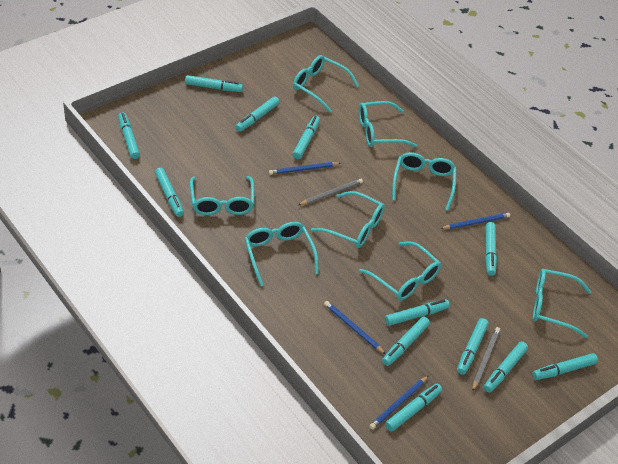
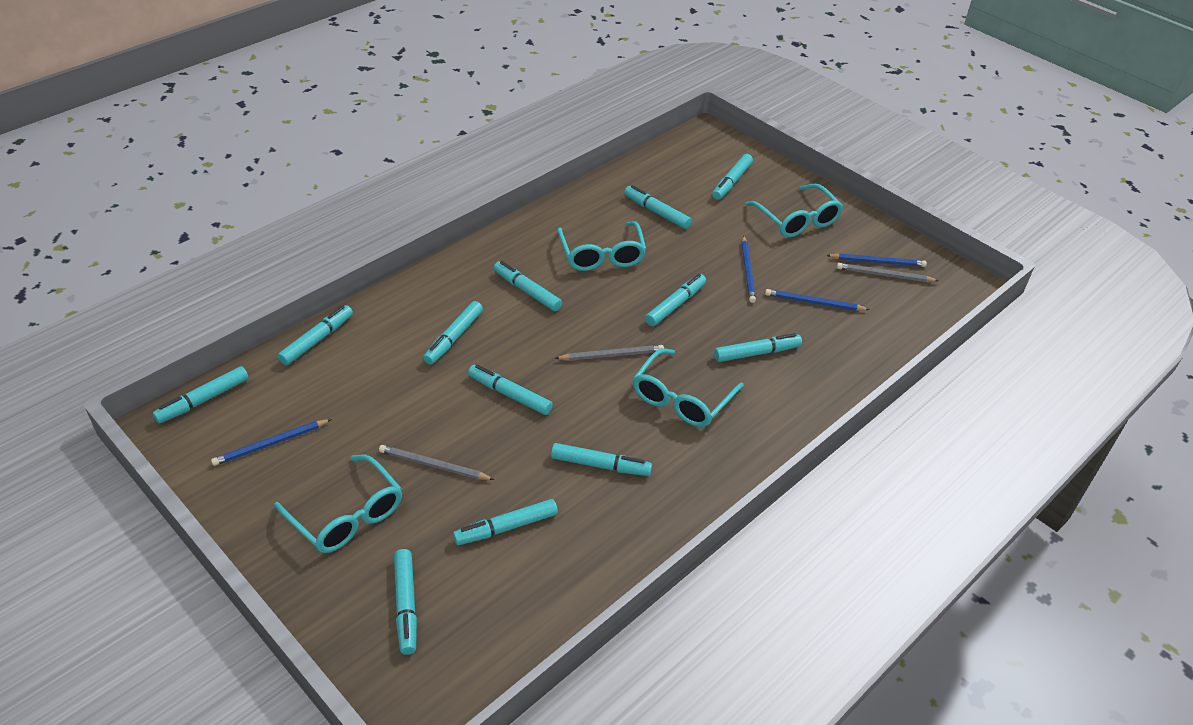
grey pencil: [298,179,363,205] [472,327,500,392] = 2 -> [379,445,494,480] [555,345,664,361] [837,263,939,282] = 3
turquoise glasses: [190,176,254,215] [245,222,319,286] [293,55,359,112] [311,191,385,248] [359,101,417,147] [359,242,441,300] [392,152,456,211] [533,269,591,338] = 8 -> [274,454,402,553] [557,221,646,271] [633,348,744,427] [745,184,843,237] = 4

